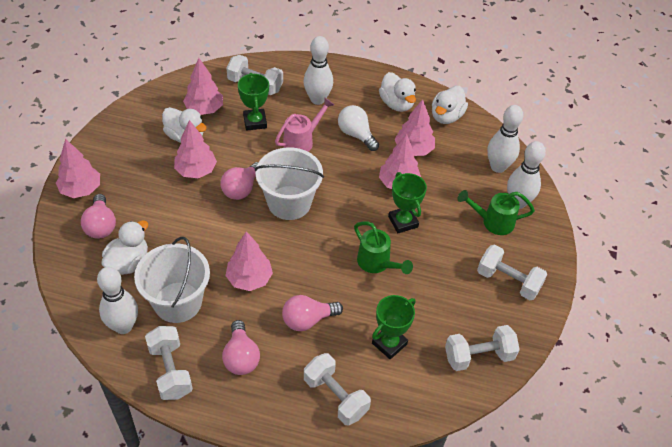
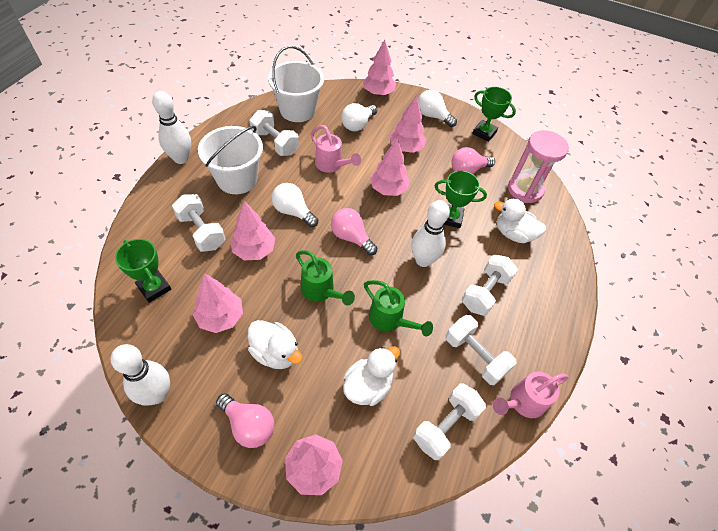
pink hourglass: none = 0 -> [508,130,569,203] = 1
pink light bulb: [81,194,116,239] [221,162,259,200] [222,320,260,375] [282,295,343,331] = 4 -> [216,393,274,448] [331,208,377,255] [451,147,495,174] = 3
pink watering can: [275,98,334,152] = 1 -> [311,125,361,173] [493,372,569,418] = 2
white bowling pin: [97,267,138,334] [303,36,333,105] [487,105,523,173] [507,141,546,209] = 4 -> [111,344,170,406] [152,91,191,164] [411,200,450,267] = 3
white duck: [102,220,148,275] [162,107,207,143] [379,72,416,112] [432,86,468,124] = 4 -> [248,320,303,369] [343,346,400,406] [494,199,546,243] = 3
white light bulb: [338,105,379,151] = 1 -> [272,183,318,227] [341,103,377,131] [418,90,457,127] = 3

